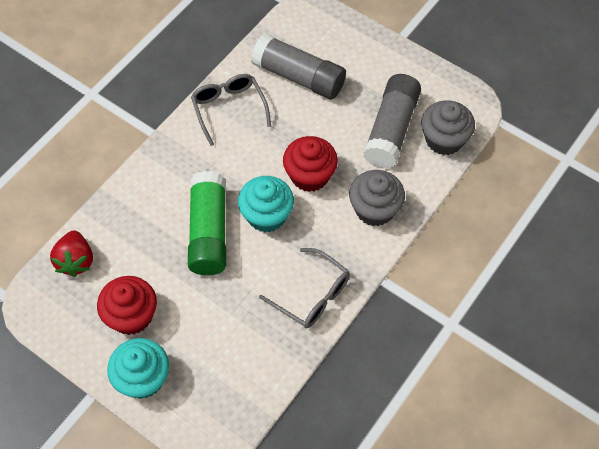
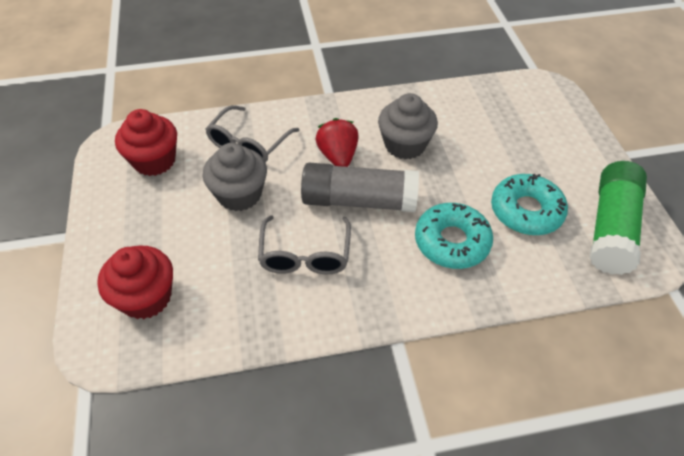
grey glue stick: [251,34,346,99] [363,74,421,168] = 2 -> [301,163,419,212] = 1
turquoise cupcake: [107,338,169,399] [238,176,294,232] = 2 -> none = 0
turquoise donut: none = 0 -> [415,203,493,269] [491,174,568,235] = 2

